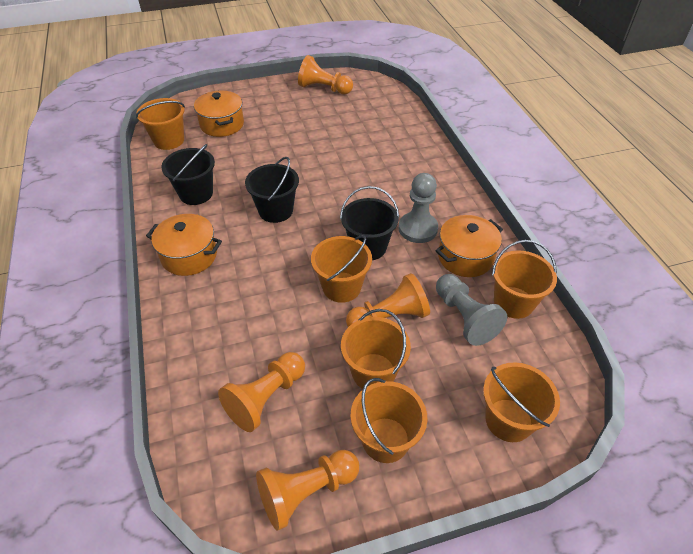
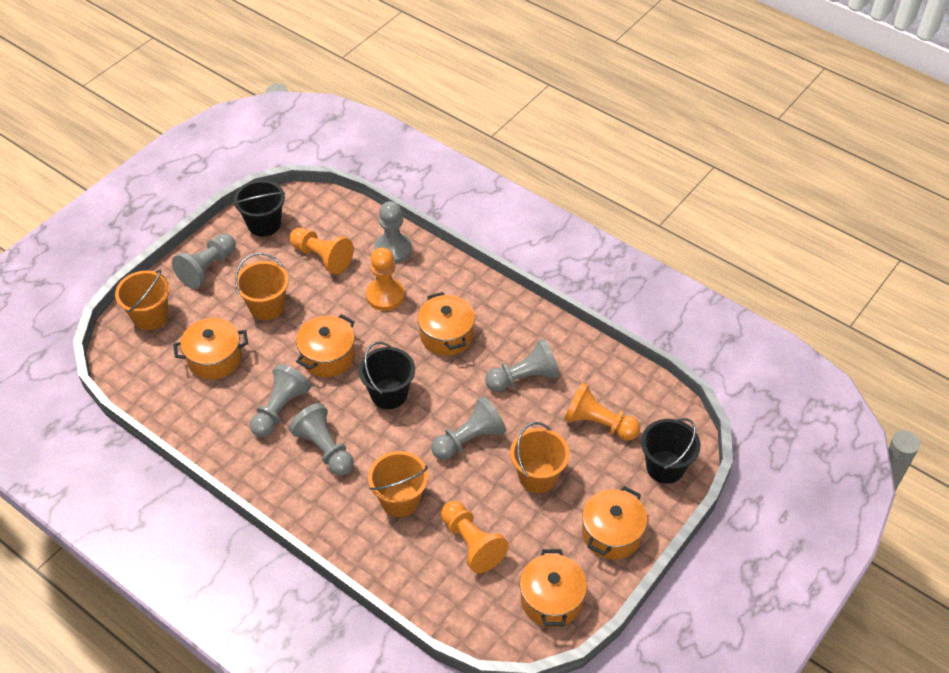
grey pawn: [398,173,438,243] [436,274,507,346] = 2 -> [172,234,236,289] [250,364,311,437] [289,403,354,476] [374,201,412,264] [431,396,506,460] [485,339,560,392] = 6
orange bucket: [136,98,185,150] [311,235,372,303] [341,309,411,389] [351,378,427,463] [483,362,560,442] [492,240,557,319] = 6 -> [115,270,170,330] [235,253,289,320] [368,451,428,517] [510,422,570,493] = 4
orange pot: [146,214,222,276] [194,90,244,137] [435,215,503,277] = 3 -> [173,318,248,380] [296,314,355,377] [417,292,475,356] [519,549,587,627] [582,486,648,559] = 5

